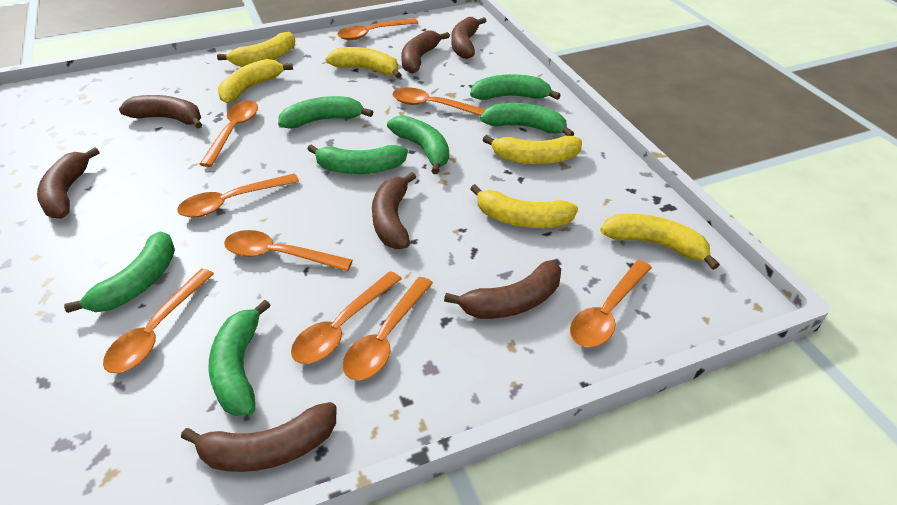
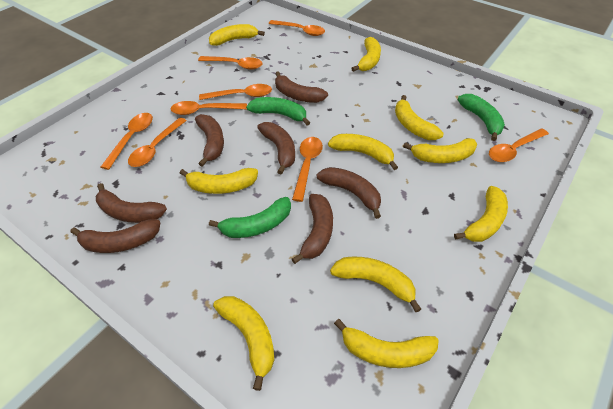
green banana: [64,231,175,313] [209,300,271,416] [278,96,373,129] [307,144,408,174] [387,115,449,174] [470,74,561,100] [480,103,574,136] = 7 -> [209,197,291,238] [246,97,310,125] [458,94,505,141] = 3
orange spoon: [103,269,214,373] [177,173,299,218] [200,101,258,167] [224,230,353,271] [291,271,402,364] [337,18,418,40] [343,277,433,380] [392,88,485,116] [570,260,652,347] = 9 -> [101,113,153,170] [128,117,187,167] [171,101,247,115] [198,56,263,70] [199,84,272,100] [269,20,325,36] [292,137,323,202] [489,128,549,162] = 8
yellow banana: [217,32,295,67] [218,59,293,103] [325,47,401,79] [470,184,578,228] [483,135,582,164] [600,214,720,270] = 6 -> [180,168,258,194] [209,24,265,46] [213,296,274,391] [328,134,398,170] [330,257,421,312] [334,319,439,368] [351,37,381,72] [395,95,444,140] [403,138,477,163] [454,186,508,242] = 10

